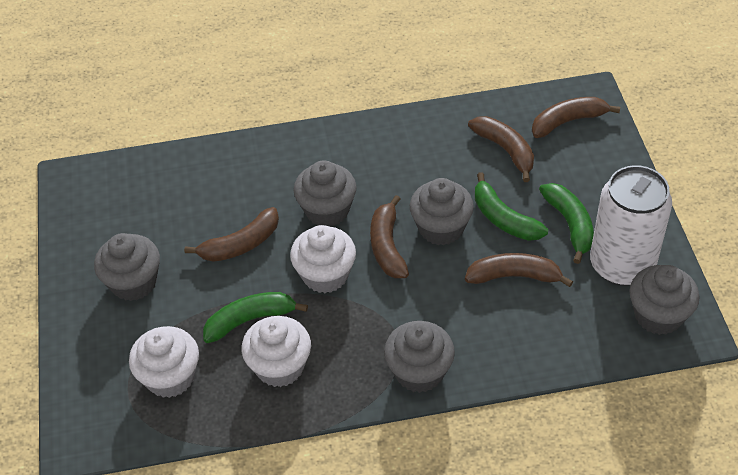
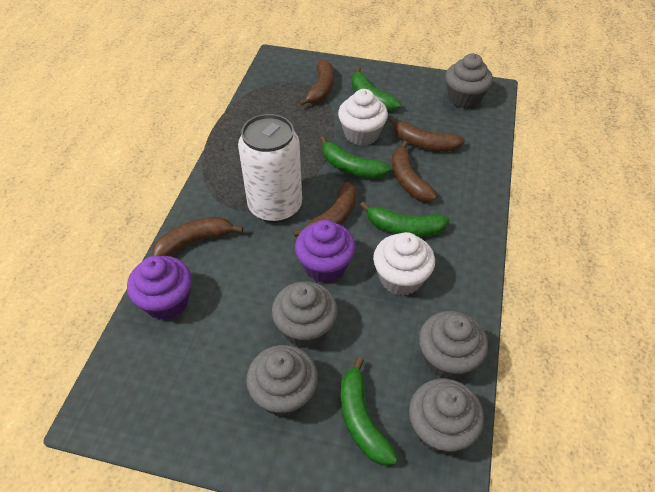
green banana: [203,292,308,343] [475,172,548,241] [539,183,594,264] = 3 -> [320,136,391,179] [340,357,398,465] [352,67,401,111] [360,201,449,237] = 4
purple cupcake: none = 0 -> [127,256,192,320] [295,220,356,283] = 2
white cupcake: [129,326,199,398] [242,316,311,387] [290,225,356,293] = 3 -> [338,89,388,146] [373,232,435,296] = 2

